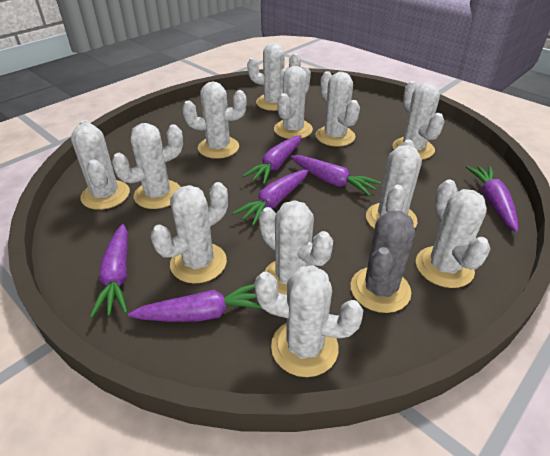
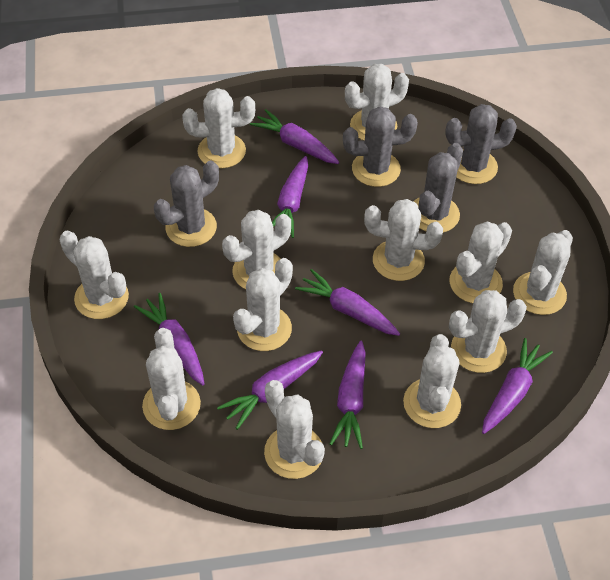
grey cactus: [350,210,415,313] = 1 -> [154,160,219,247] [343,106,418,187] [414,143,463,233] [445,104,517,184] = 4
purple carrot: [90,224,128,318] [128,284,262,322] [232,169,309,226] [243,135,301,184] [291,155,381,196] [466,166,518,232] = 6 -> [134,293,204,386] [217,350,323,430] [250,109,339,164] [272,156,308,238] [295,269,400,336] [329,341,366,449] [482,338,553,434] = 7

